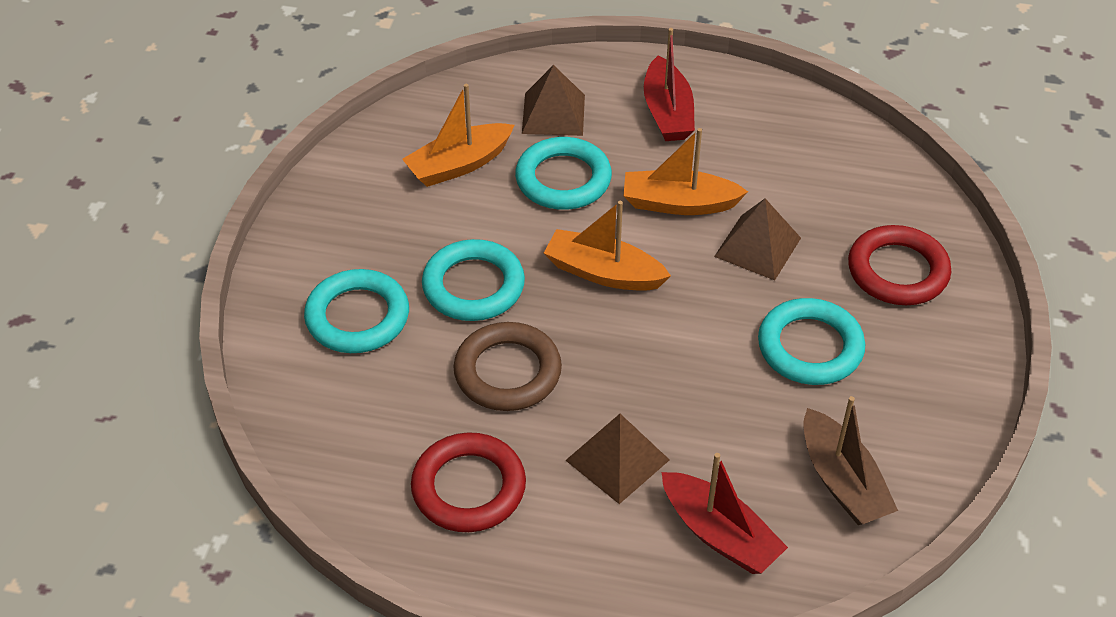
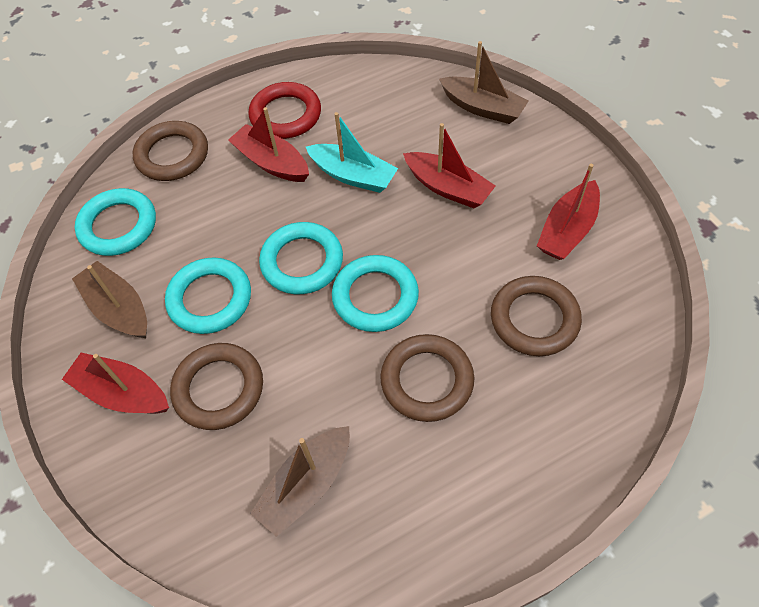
brown boat: [803,396,898,525] = 1 -> [72,261,147,338] [250,426,350,537] [439,41,529,124] = 3
brown pyramid: [522,65,585,136] [565,414,670,504] [714,199,801,281] = 3 -> none = 0
brown ring: [453,322,562,411] = 1 -> [133,121,208,181] [170,343,263,430] [380,334,474,422] [491,276,582,356] = 4
orange boat: [402,84,515,187] [544,201,671,291] [624,128,748,215] = 3 -> none = 0
red boat: [644,28,695,141] [662,453,788,574] = 2 -> [62,353,169,414] [228,107,309,182] [403,123,495,208] [537,164,600,260] = 4
red ring: [411,433,526,532] [848,225,951,305] = 2 -> [248,82,321,139] = 1
turquoise boat: none = 0 -> [306,112,398,193] = 1

